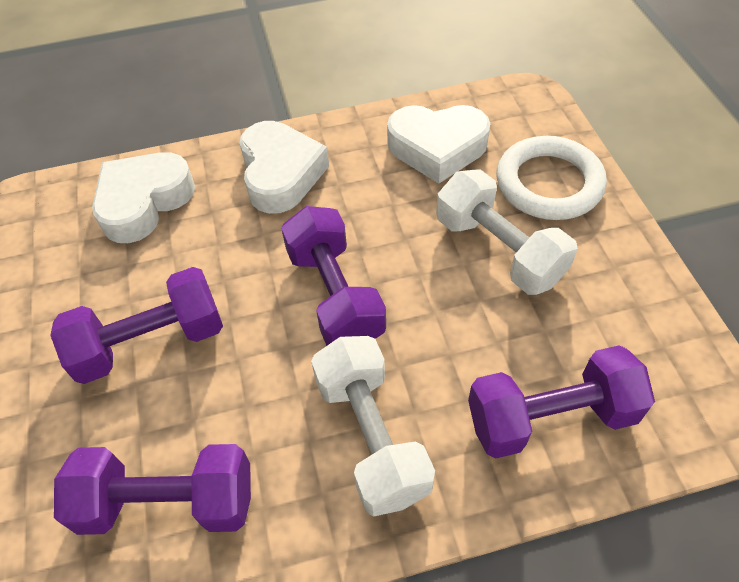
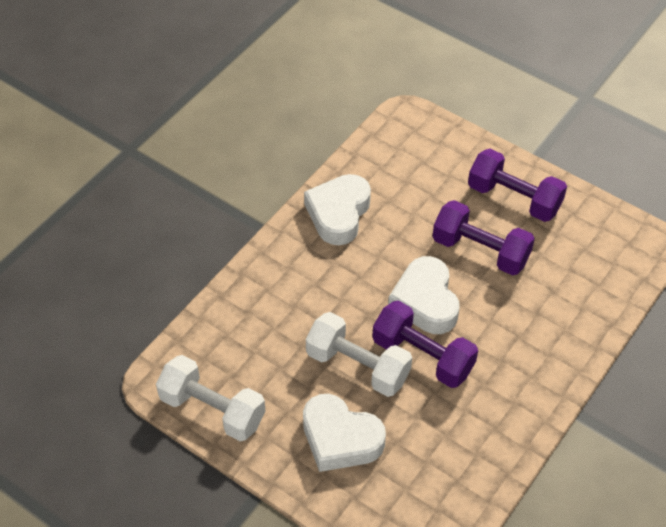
purple dumbbell: [50,267,223,384] [54,444,251,535] [281,206,386,346] [468,345,655,458] = 4 -> [372,301,478,388] [432,200,535,275] [468,149,567,222] = 3
white ring: [496,136,607,220] = 1 -> none = 0

